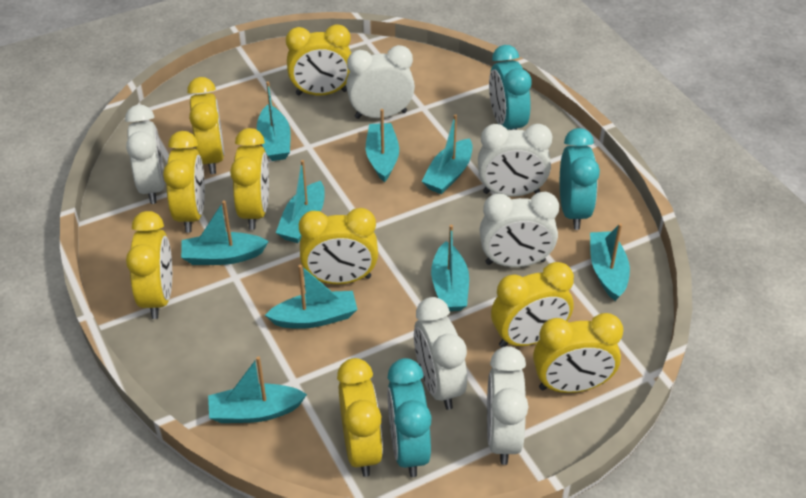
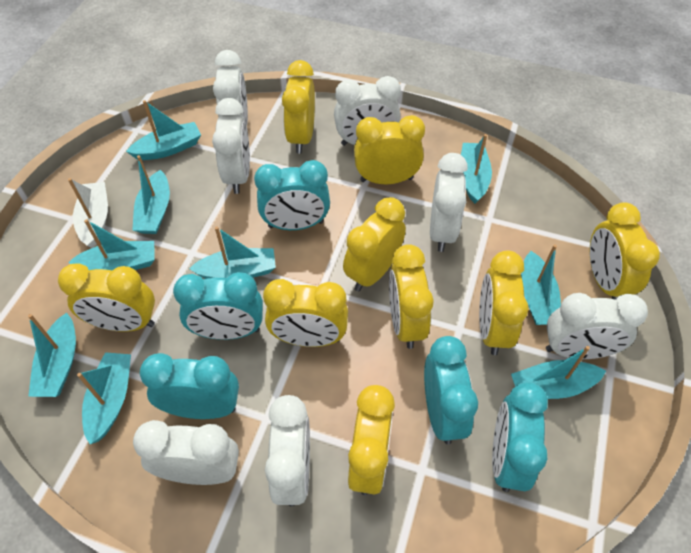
turquoise clock: [387,358,432,477] [489,45,532,130] [560,128,600,230] = 3 -> [139,353,239,419] [173,272,263,340] [254,160,330,230] [424,336,478,445] [492,382,548,492] = 5
white boat: none = 0 -> [68,178,108,248] = 1
white clock: [125,105,165,204] [346,45,415,119] [414,297,467,410] [478,124,552,197] [480,192,559,267] [487,346,528,465] = 6 -> [133,420,239,485] [212,98,250,194] [213,50,248,125] [265,395,310,506] [334,76,401,146] [430,153,468,252] [546,293,648,359] = 7

